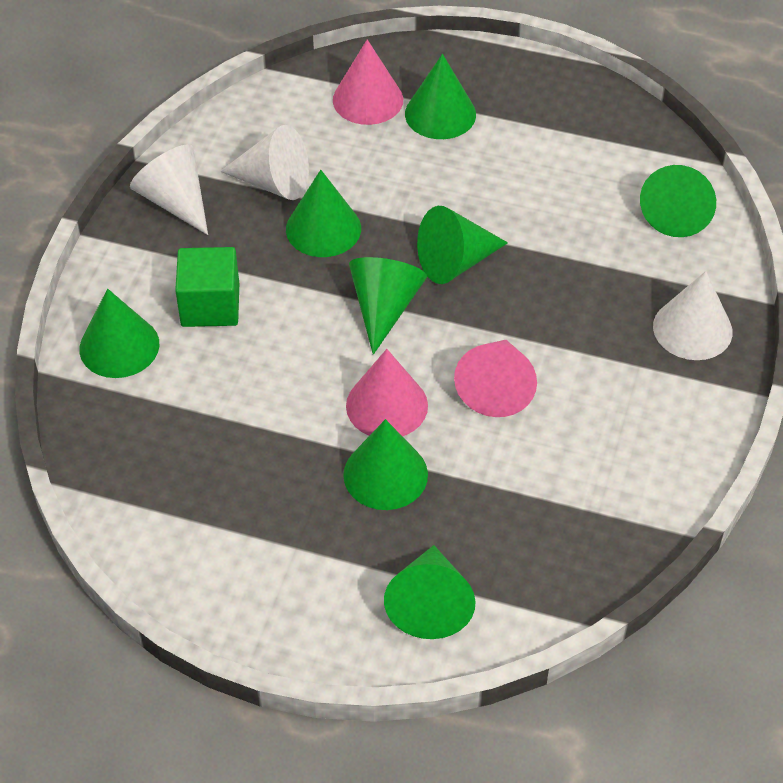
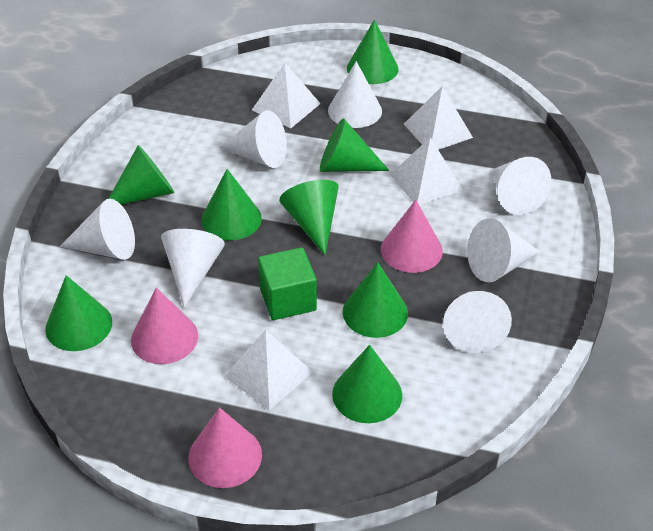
white cone: [130,144,208,235] [220,125,309,200] [653,271,732,360] = 3 -> [60,199,135,260] [161,229,225,308] [219,110,287,168] [328,61,382,128] [443,291,512,353] [467,218,540,283] [493,157,552,215] = 7
white pyramid: none = 0 -> [224,330,313,410] [252,63,321,129] [390,137,463,206] [404,86,473,150] = 4

